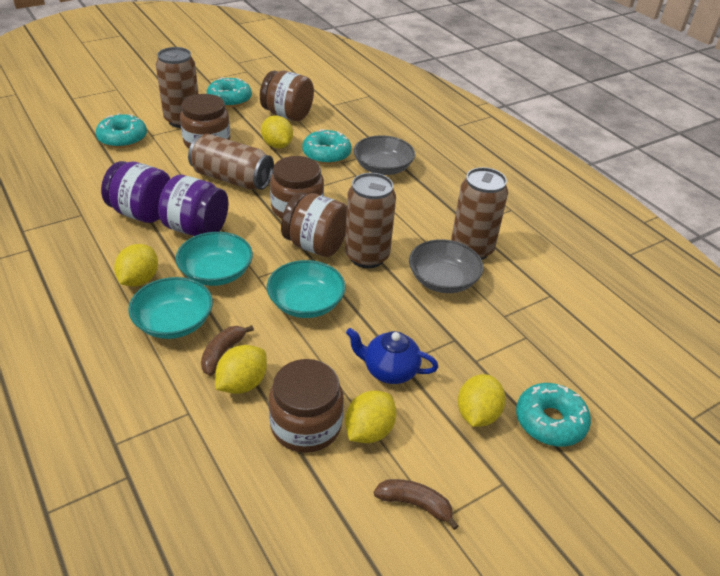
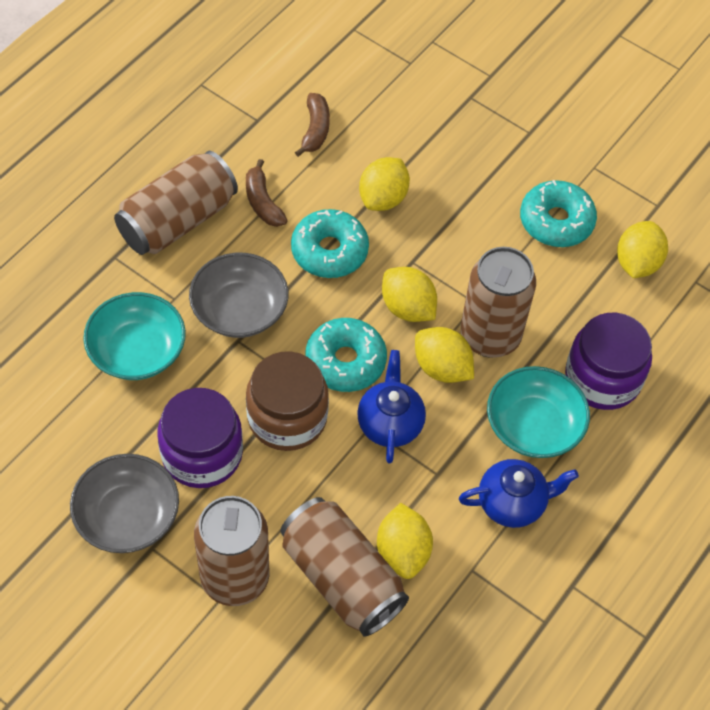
blue teapot: [346,328,438,384] = 1 -> [357,350,426,464] [459,459,579,528] = 2
brown jar: [180,94,230,148] [260,71,314,121] [269,359,344,453] [270,156,324,218] [281,192,347,257] = 5 -> [246,351,329,451] = 1
turquoise bowl: [128,277,213,339] [176,232,253,286] [267,260,346,318] = 3 -> [83,292,186,380] [487,366,590,458] = 2
turquoise donut: [96,113,147,148] [207,77,252,107] [302,129,352,164] [516,383,591,446] = 4 -> [291,209,369,278] [305,318,387,392] [520,180,597,247] = 3

